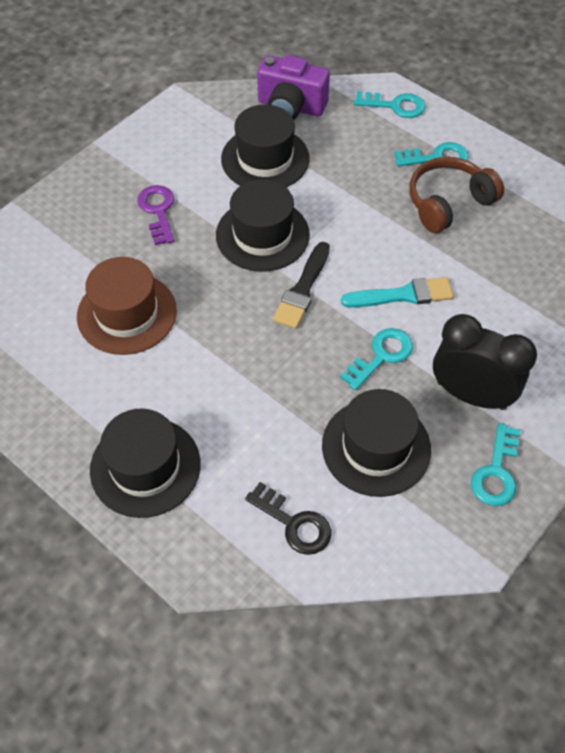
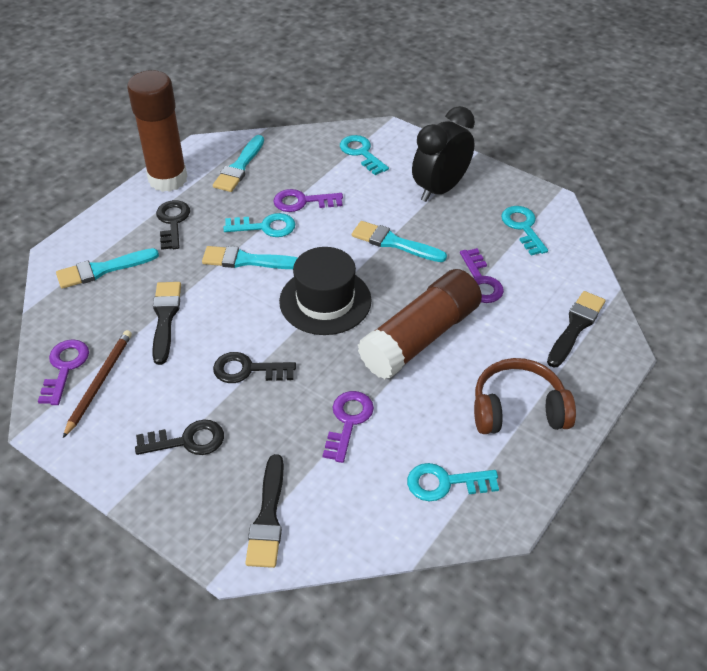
black brush: [273,242,330,329] = 1 -> [152,282,181,365] [245,454,284,568] [547,291,605,368] = 3
black hat: [90,409,201,518] [216,179,310,272] [221,105,310,187] [322,389,431,497] = 4 -> [279,247,372,335] = 1
black key: [245,482,331,555] = 1 -> [135,420,224,455] [156,200,190,250] [213,352,296,383] = 3
brown glue stick: none = 0 -> [127,70,187,192] [358,269,482,379] = 2
brown hat: [77,257,177,355] = 1 -> none = 0
brown pencil: none = 0 -> [63,330,132,438] = 1
purple camera: [257,55,330,120] = 1 -> none = 0
purple key: [137,185,174,245] = 1 -> [38,339,89,405] [274,189,343,212] [323,391,374,463] [460,248,504,303] = 4
turquoise brush: [341,277,454,308] = 1 -> [56,248,159,289] [202,246,298,269] [213,135,264,192] [352,221,447,262] = 4

